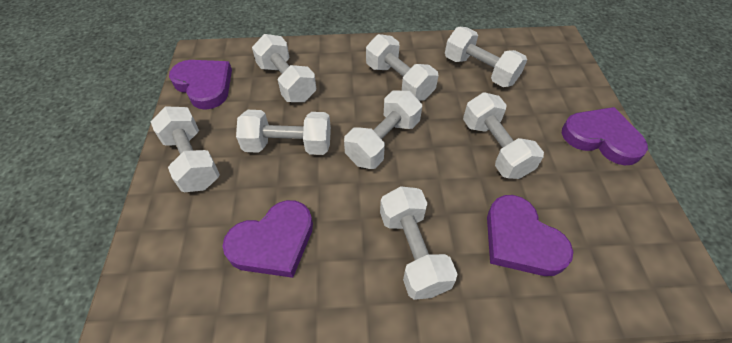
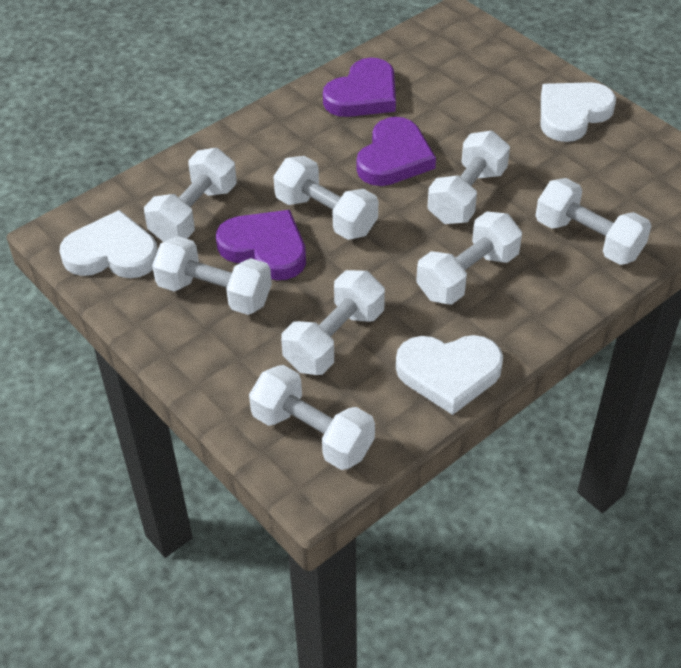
purple heart: [169,60,232,110] [222,200,313,278] [487,195,573,276] [562,107,648,165] = 4 -> [216,210,306,280] [323,58,396,117] [357,117,436,186] = 3
white heart: none = 0 -> [60,210,158,278] [396,335,503,415] [541,82,616,142] = 3

